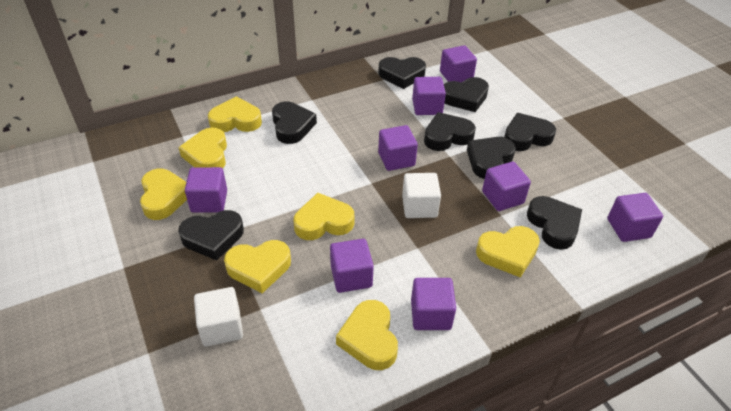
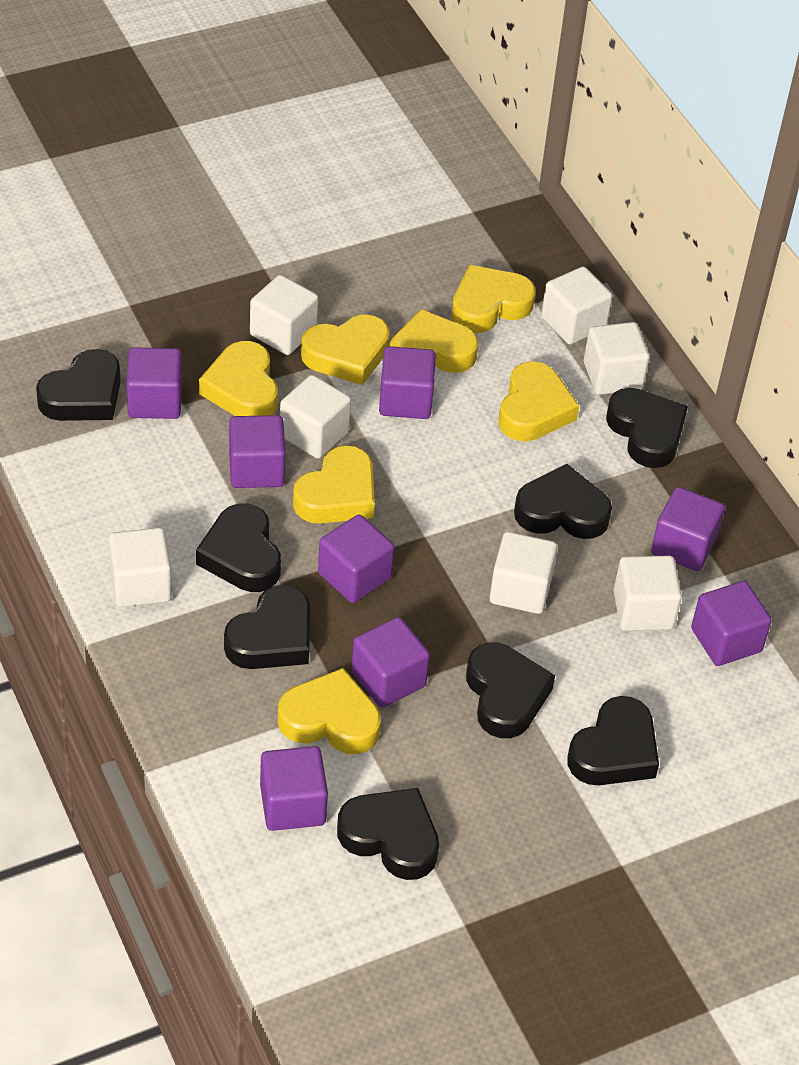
white cube: [194,287,243,347] [402,173,441,218] = 2 -> [109,528,172,607] [250,275,318,355] [280,375,351,459] [489,532,557,614] [541,267,612,344] [584,322,649,395] [614,556,682,631] = 7

